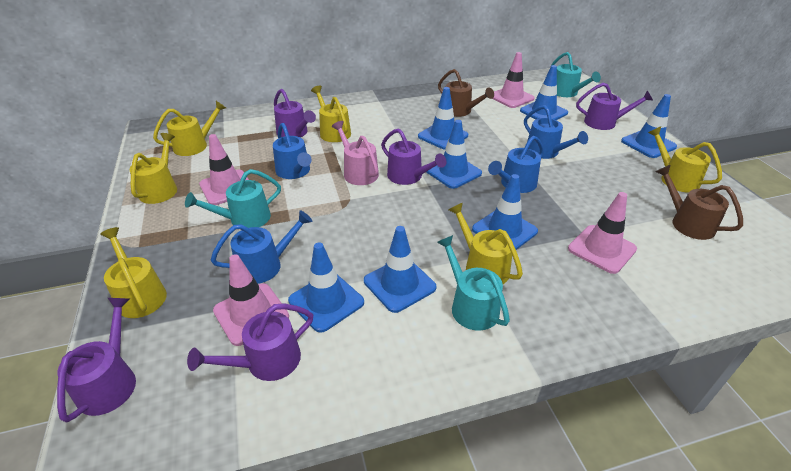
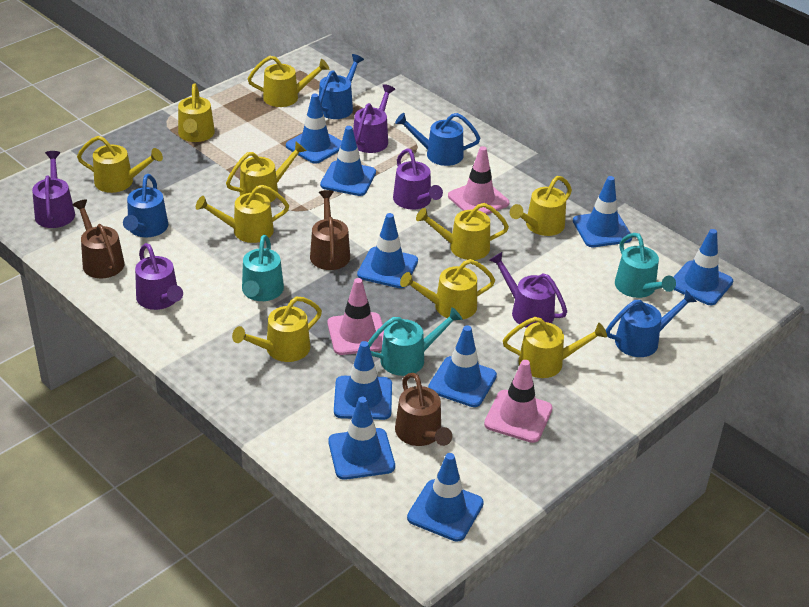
blue traffic cone: [288,243,364,333] [364,226,437,313] [418,87,468,150] [427,120,482,189] [472,174,538,250] [520,65,568,120] [621,94,677,158] = 7 -> [286,94,342,164] [320,126,376,196] [328,397,395,480] [334,341,392,420] [357,213,418,288] [407,453,484,542] [428,325,497,407] [573,176,632,247] [674,229,733,305] = 9
brown watering can: [438,69,494,117] [655,165,743,240] = 2 -> [72,199,125,278] [310,190,350,270] [395,373,452,446] = 3
pink traffic cone: [199,134,249,205] [213,254,289,346] [493,52,535,108] [568,192,637,274] = 4 -> [327,278,384,355] [448,146,509,215] [484,360,553,443] = 3
pink watering can: [332,121,379,185] = 1 -> none = 0
yellow watering can: [100,227,167,318] [129,133,177,204] [153,101,226,156] [311,86,351,142] [448,203,523,284] [648,127,722,192] = 6 -> [77,136,163,193] [178,84,215,142] [196,185,289,243] [226,142,306,202] [232,297,322,362] [248,56,329,107] [400,259,495,319] [416,203,509,260] [503,317,607,378] [510,176,572,236] = 10

